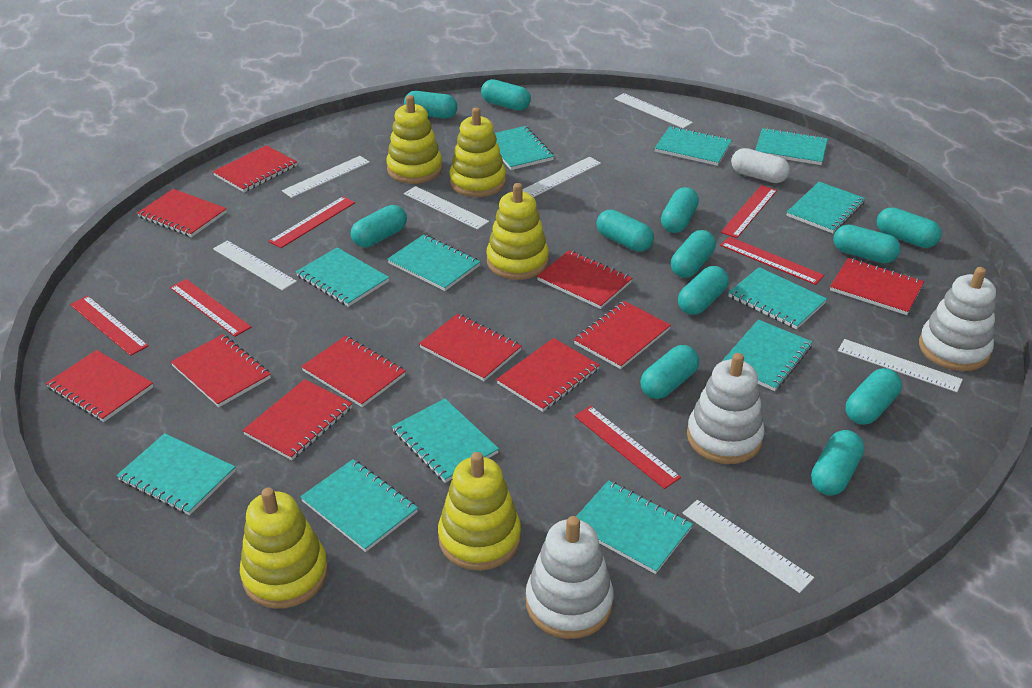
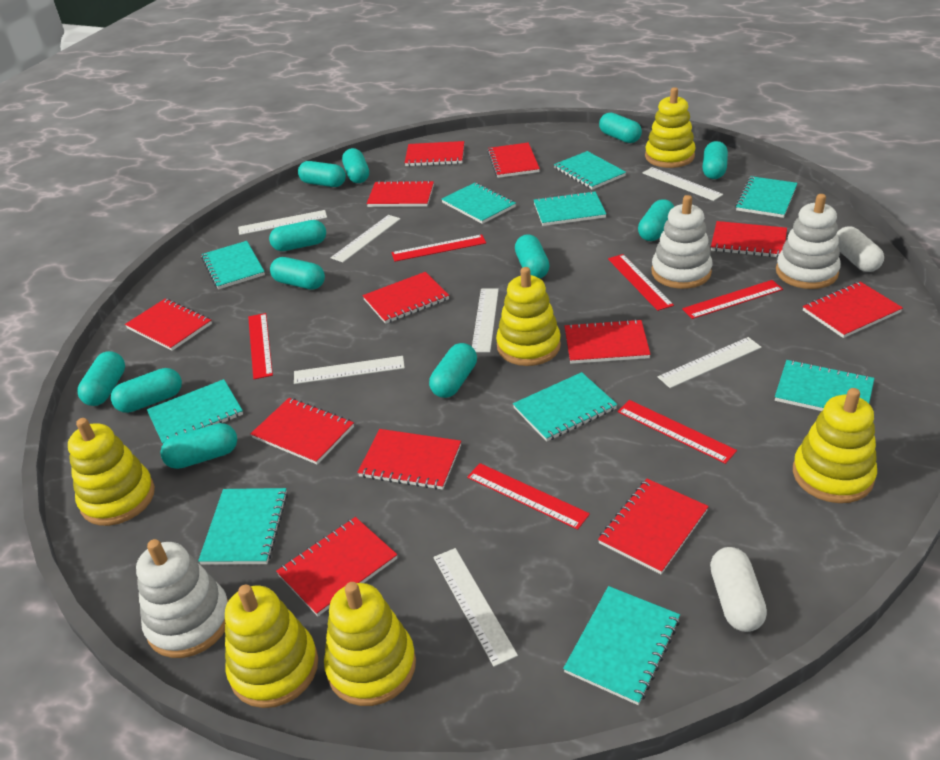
red notebook: [46,350,153,422] [137,189,227,237] [171,334,271,407] [213,145,297,192] [242,379,352,460] [301,336,406,407] [419,314,522,381] [496,338,600,412] [537,250,632,309] [574,301,671,369] [830,258,924,315] = 11 -> [125,298,212,351] [250,398,354,465] [276,517,397,616] [357,429,461,490] [363,272,449,324] [366,180,434,207] [405,141,464,167] [487,142,540,178] [565,319,651,364] [598,479,709,574] [711,221,787,258] [803,282,903,338] = 12
turquoise notebook: [116,433,236,515] [296,247,389,307] [300,459,418,552] [387,234,481,291] [392,399,499,483] [495,126,554,170] [576,480,693,574] [655,126,732,166] [721,320,812,391] [728,267,827,329] [755,128,828,165] [786,182,865,233] = 12 -> [147,379,243,443] [198,488,288,565] [201,241,265,289] [442,183,516,224] [513,372,617,442] [534,191,606,226] [554,151,626,190] [563,586,680,705] [735,176,797,218] [775,360,874,411] = 10
white capsule: [731,148,790,183] = 1 -> [710,547,767,632] [837,226,884,272] = 2
yellow stacking toy: [240,488,328,609] [386,95,443,184] [438,452,521,571] [449,107,506,197] [486,183,549,280] = 5 -> [68,418,155,526] [225,585,318,708] [324,582,416,706] [496,267,561,366] [645,87,696,168] [793,388,877,503] = 6

